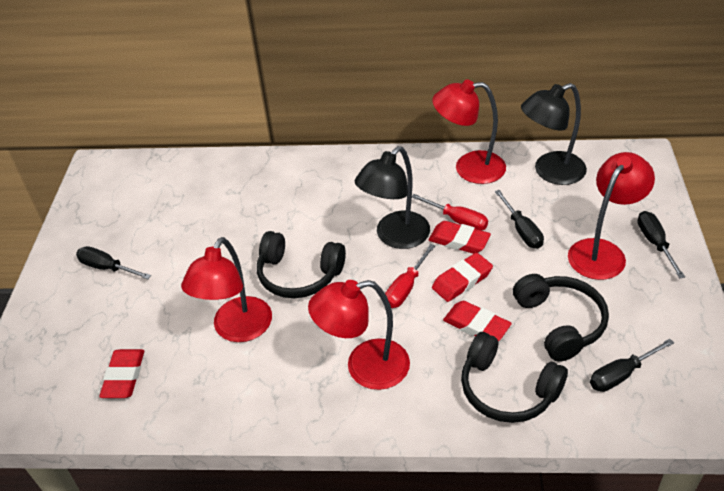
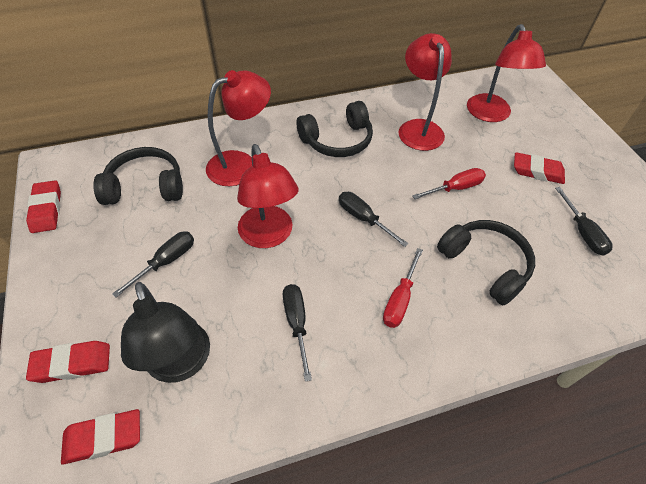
black lamp: [355,146,430,249] [521,83,587,185] = 2 -> [121,282,210,383] = 1

